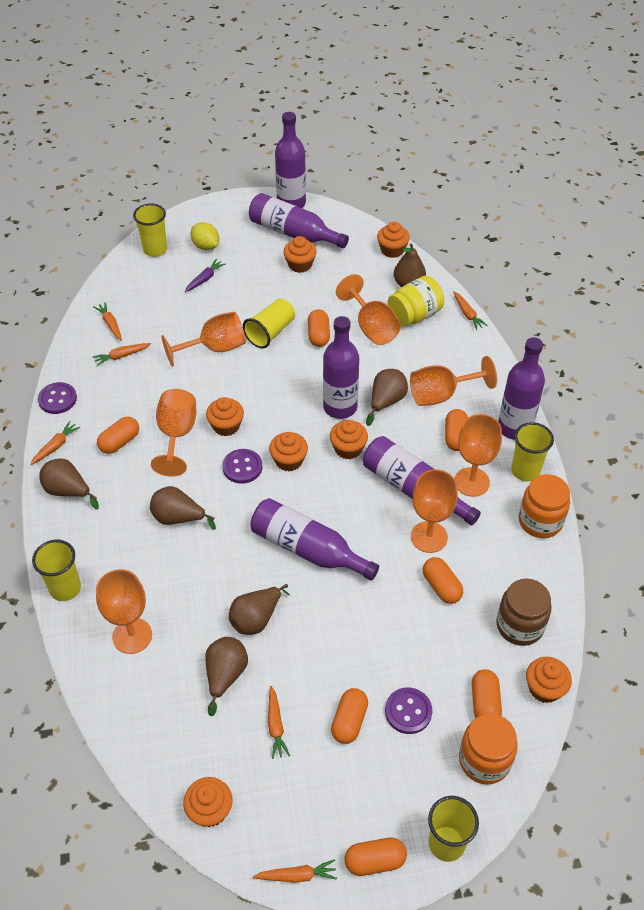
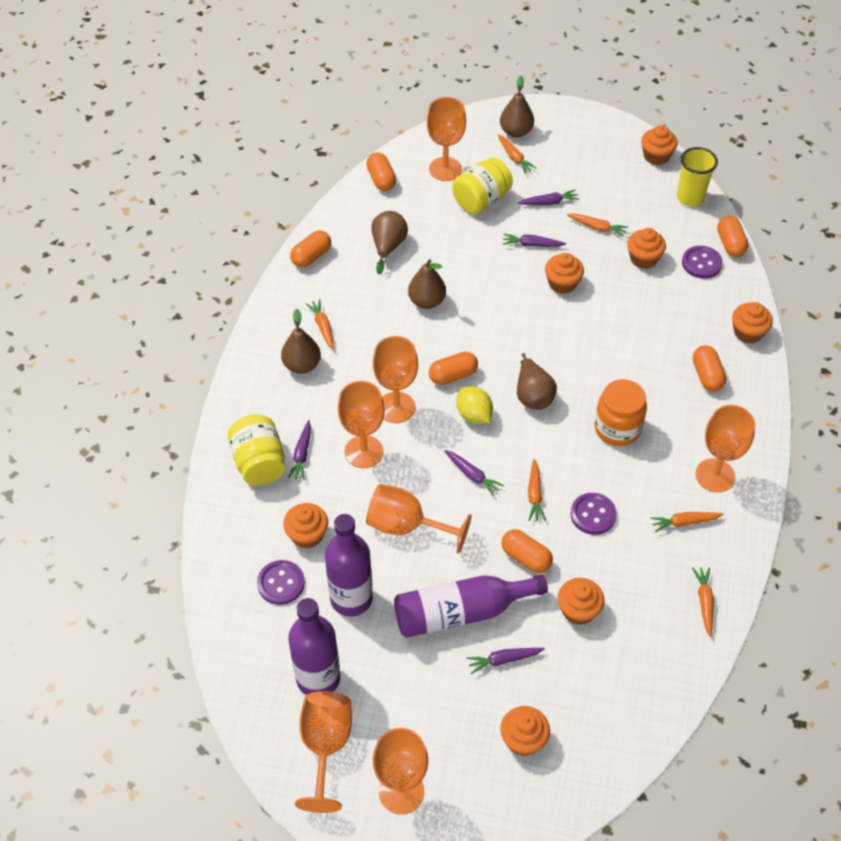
brown jar: [496,578,551,646] = 1 -> none = 0
brown pear: [39,459,99,510] [150,486,216,530] [205,637,248,716] [229,584,290,635] [366,369,408,426] [394,243,426,287] = 6 -> [281,309,321,374] [371,211,408,274] [408,259,446,309] [500,76,534,137] [517,353,557,410] = 5
orange capsule: [97,417,139,454] [308,309,330,347] [331,688,368,744] [344,838,407,876] [423,557,463,604] [445,409,468,451] [472,669,502,718] = 7 -> [290,231,331,268] [366,152,396,191] [429,352,478,385] [501,529,553,573] [693,345,726,391] [717,216,749,257] = 6
orange jar: [459,713,518,785] [519,474,570,538] = 2 -> [595,379,647,446] = 1
purple bottle: [249,193,349,248] [250,498,379,581] [275,112,306,208] [323,316,359,419] [363,436,481,525] [498,337,545,440] = 6 -> [288,598,340,695] [325,514,373,616] [394,575,548,638] = 3
purple carrot: [185,259,226,292] = 1 -> [288,420,311,480] [444,450,504,496] [466,648,545,674] [503,234,566,247] [518,189,579,205] = 5
yellow cup: [32,540,81,601] [133,204,167,257] [243,298,295,348] [428,796,479,862] [511,422,554,482] = 5 -> [677,147,718,207] = 1
yellow jar: [387,276,444,327] = 1 -> [228,415,285,486] [452,157,513,214] = 2

